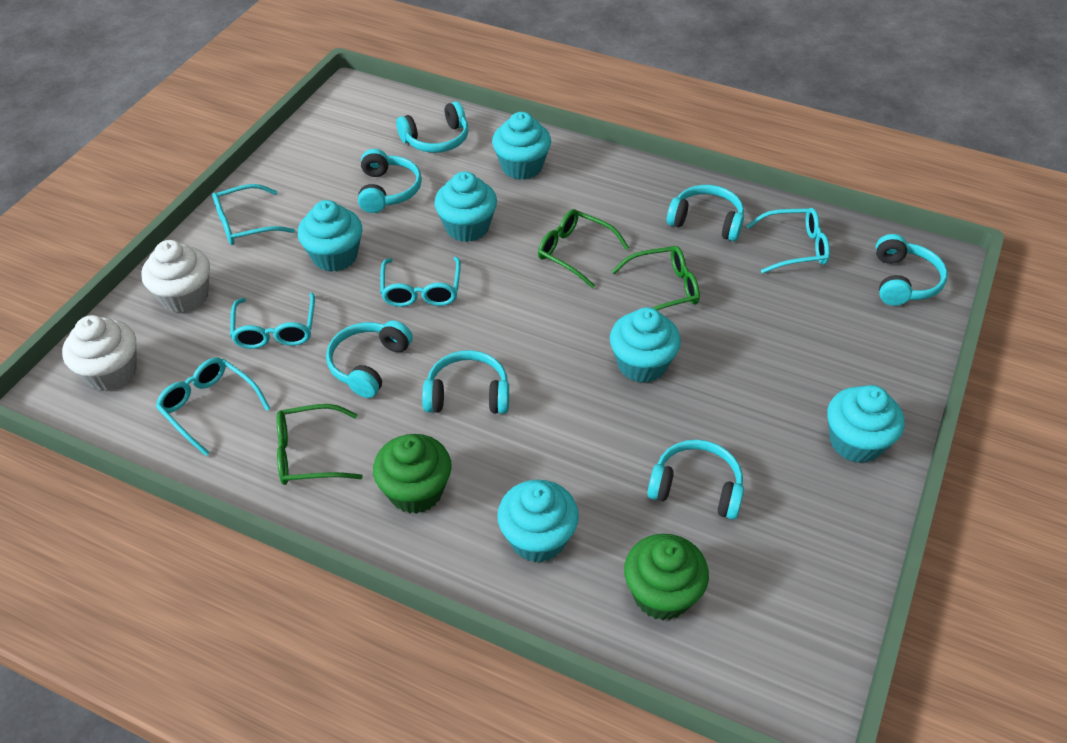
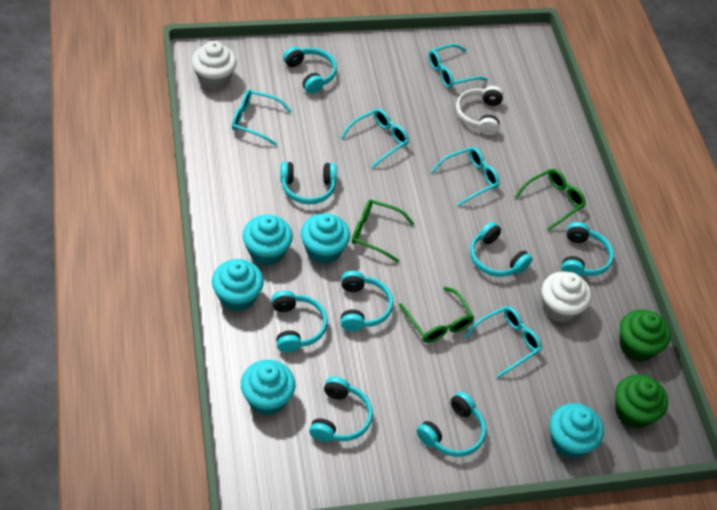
turquoise cupcake: [298,200,362,272] [434,171,497,242] [492,112,551,180] [497,480,579,562] [610,307,681,383] [827,385,904,463] = 6 -> [212,259,264,312] [241,360,295,415] [243,214,293,266] [301,213,350,264] [550,403,604,459] = 5
turquoise headphones: [326,321,413,398] [358,149,422,213] [396,101,468,153] [422,350,509,414] [647,440,744,520] [667,185,744,241] [876,234,948,306] = 7 -> [272,290,328,352] [280,162,337,204] [283,47,337,94] [309,376,373,442] [341,271,393,331] [417,392,486,457] [470,222,532,277] [561,222,614,276] = 8
white headphones: none = 0 -> [456,86,503,135] = 1

